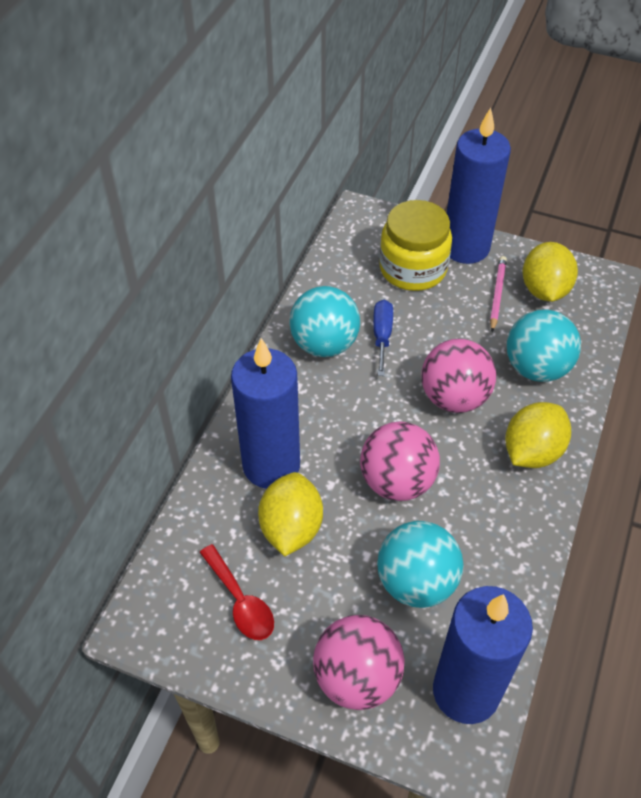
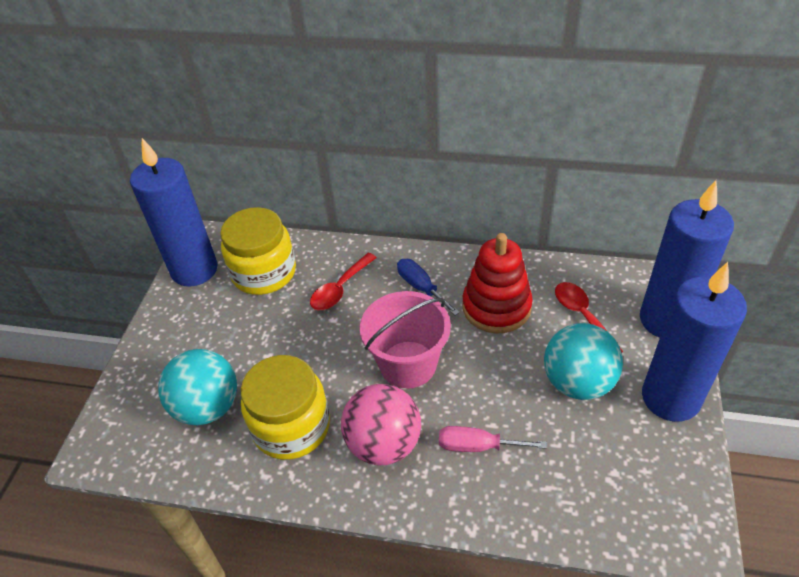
pink ball: [313,615,405,710] [360,421,440,501] [421,339,496,413] = 3 -> [341,384,421,465] = 1
pink bucket: none = 0 -> [360,291,451,388] = 1
pink pencil: [490,256,507,332] = 1 -> none = 0
pink screwdriver: none = 0 -> [439,426,547,452] = 1
red spoon: [199,544,274,640] = 1 -> [310,253,377,310] [555,282,623,353] = 2
red stacking toy: none = 0 -> [462,233,533,333] = 1
turquoise ball: [289,286,360,357] [377,521,463,608] [507,310,581,382] = 3 -> [158,349,237,425] [544,323,623,400] = 2
yellow jar: [379,200,452,291] = 1 -> [220,207,296,295] [241,355,330,460] = 2
yellow lemon: [258,472,323,557] [505,402,571,468] [522,242,578,302] = 3 -> none = 0

